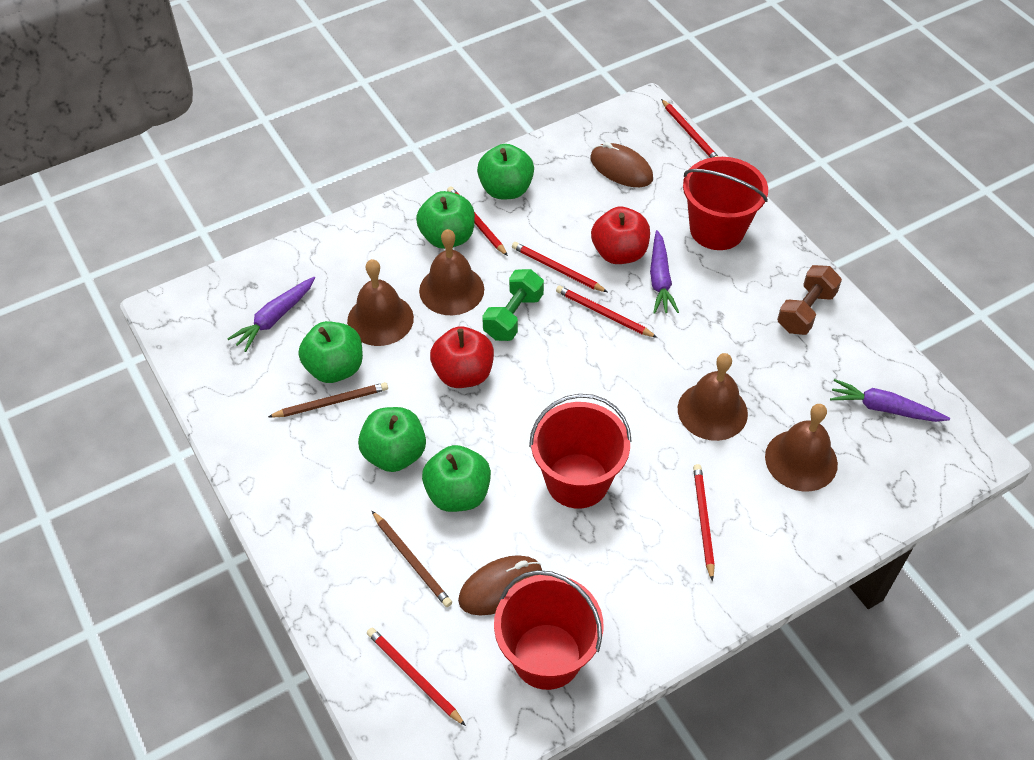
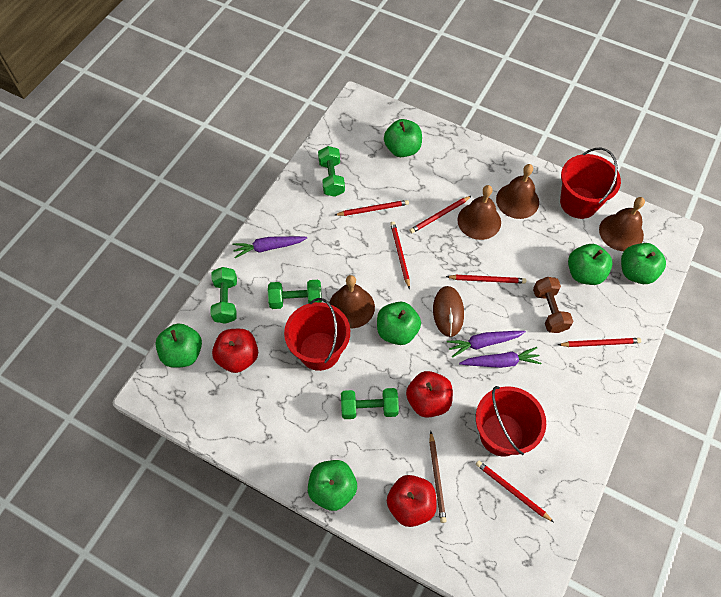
brown mouse: [458,555,542,616] [591,142,653,187] = 2 -> [433,286,464,337] = 1
brown pencil: [268,382,388,418] [372,511,452,607] = 2 -> [429,431,446,523] = 1
green apple: [299,321,363,383] [358,407,426,472] [416,191,475,249] [422,445,491,512] [477,144,534,199] = 5 -> [155,323,202,368] [308,460,357,511] [377,302,421,345] [384,119,422,157] [568,244,613,285] [621,243,666,284] = 6
green dumbbell: [482,269,544,341] = 1 -> [211,267,237,324] [268,280,322,309] [318,146,345,197] [341,388,399,419] = 4
red apple: [430,326,494,388] [591,207,650,264] = 2 -> [212,329,258,373] [387,475,437,527] [406,371,453,418] = 3

